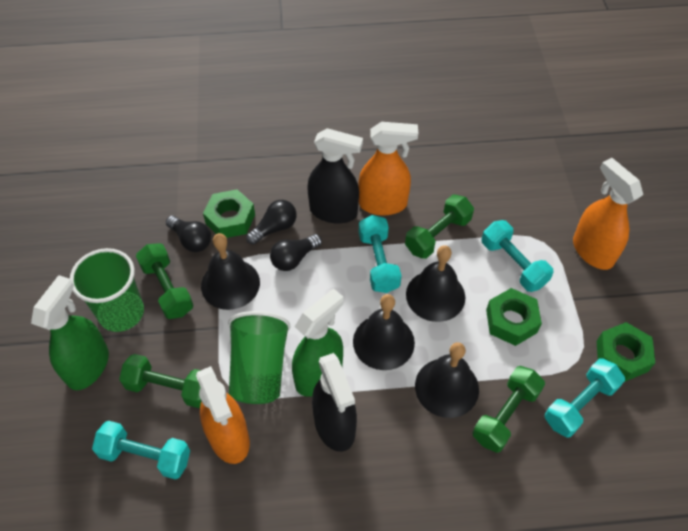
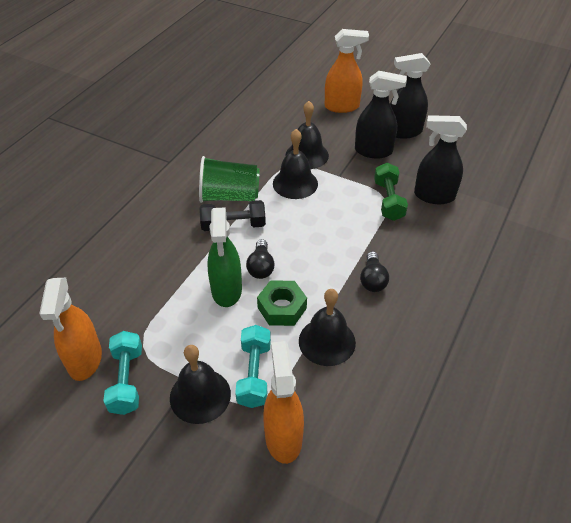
black dumbbell: none = 0 -> [199,200,266,231] = 1
black light bulb: [166,216,211,252] [246,200,296,245] [270,234,322,271] = 3 -> [246,239,275,279] [360,251,389,292] = 2
black spray bottle: [307,128,363,224] [312,353,357,452] = 2 -> [355,71,407,159] [390,53,430,139] [414,115,467,204] = 3
green cup: [70,248,144,332] [228,311,291,404] = 2 -> [199,156,260,203] = 1
green dumbbell: [119,354,201,408] [136,243,194,319] [405,195,474,259] [473,366,545,453] = 4 -> [374,163,408,221] = 1
green nut: [203,189,255,238] [486,288,542,346] [597,322,655,382] = 3 -> [257,280,307,326] = 1
green spray bottle: [31,275,109,390] [292,288,344,397] = 2 -> [207,208,242,307] = 1
turquoise dumbbell: [92,421,190,480] [359,215,402,293] [481,220,554,292] [544,358,625,437] = 4 -> [103,331,142,415] [235,325,271,408] = 2

